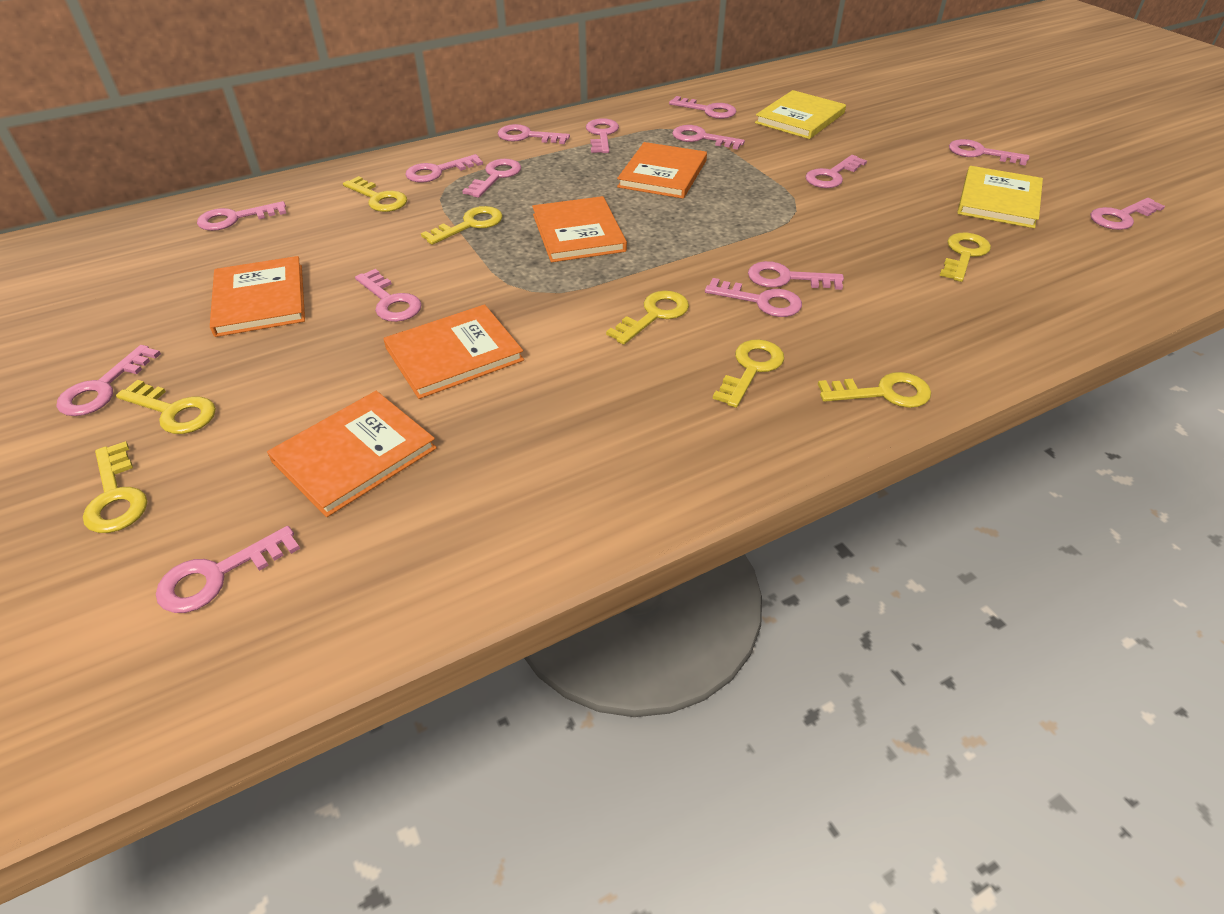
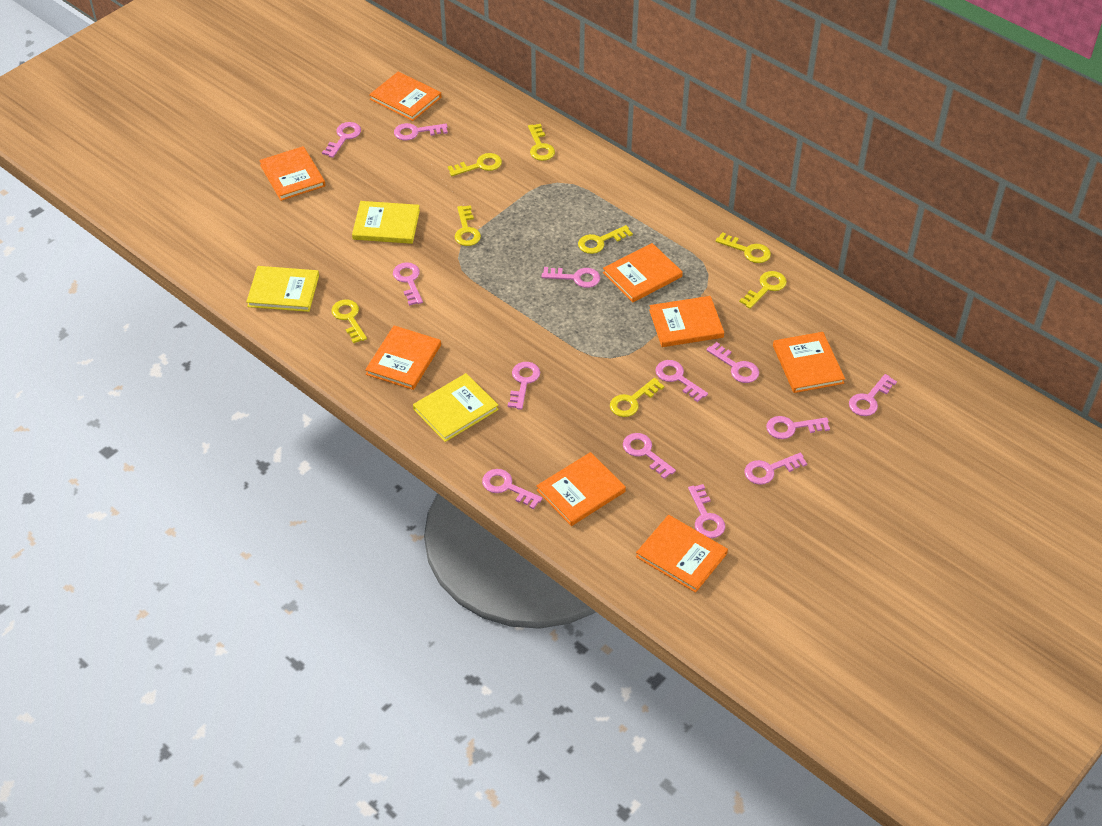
orange book: [210,256,305,337] [267,391,437,517] [383,304,524,399] [532,196,627,262] [617,142,707,199] = 5 -> [259,146,325,201] [365,325,441,390] [369,71,441,121] [537,452,626,526] [603,243,683,302] [636,515,728,593] [649,296,724,347] [773,332,845,393] = 8
pink key: [57,345,161,416] [156,526,300,613] [197,201,286,231] [355,269,422,322] [405,154,483,183] [462,159,521,198] [498,124,570,144] [586,118,619,153] [669,96,736,119] [672,125,745,150] [705,278,802,317] [748,261,844,290] [805,155,867,188] [949,139,1029,165] [1090,198,1165,230] = 15 -> [322,122,361,158] [393,262,423,306] [394,123,448,141] [482,469,543,509] [508,362,540,410] [542,267,600,288] [623,433,676,479] [655,360,708,402] [688,484,725,539] [706,342,759,383] [745,453,807,485] [766,416,830,439] [849,374,897,416] = 13
yellow book: [755,90,846,139] [957,166,1043,228] = 2 -> [246,266,319,312] [352,201,420,244] [413,373,499,442] = 3

